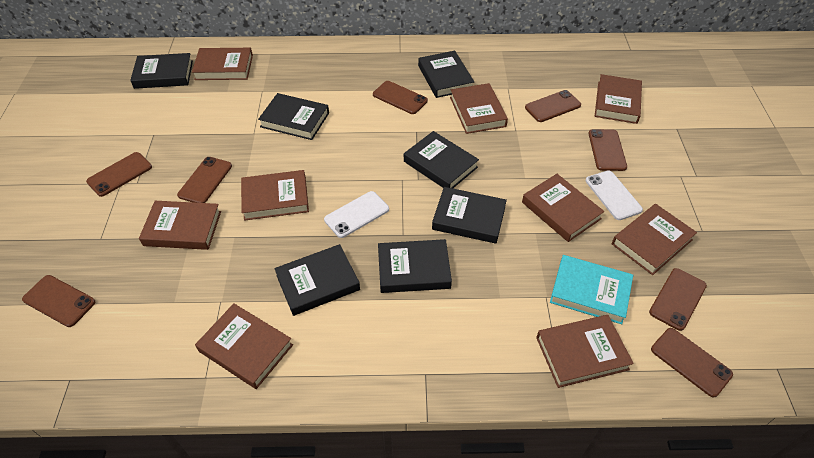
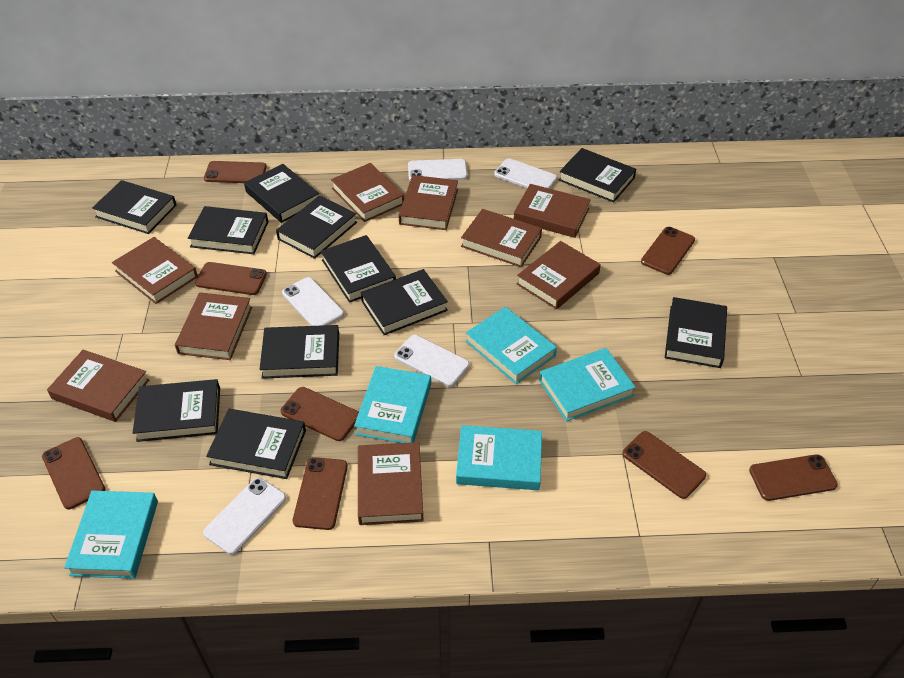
black book: [130,53,193,89] [258,93,329,140] [274,244,360,316] [378,239,452,293] [404,131,479,188] [418,51,474,98] [432,187,507,244] = 7 -> [92,180,177,234] [133,379,220,442] [188,206,268,254] [206,409,306,479] [244,164,319,223] [260,325,339,379] [276,195,357,259] [321,235,396,303] [361,269,448,335] [559,148,636,202] [665,297,727,368] = 11
turquoise book: [550,255,633,324] = 1 -> [64,491,158,579] [354,366,431,443] [456,425,542,490] [466,307,557,384] [539,348,636,421] = 5
white phone: [324,191,389,238] [586,170,643,220] = 2 -> [203,478,286,555] [282,277,344,326] [394,335,470,387] [408,159,467,180] [494,158,557,189] = 5

